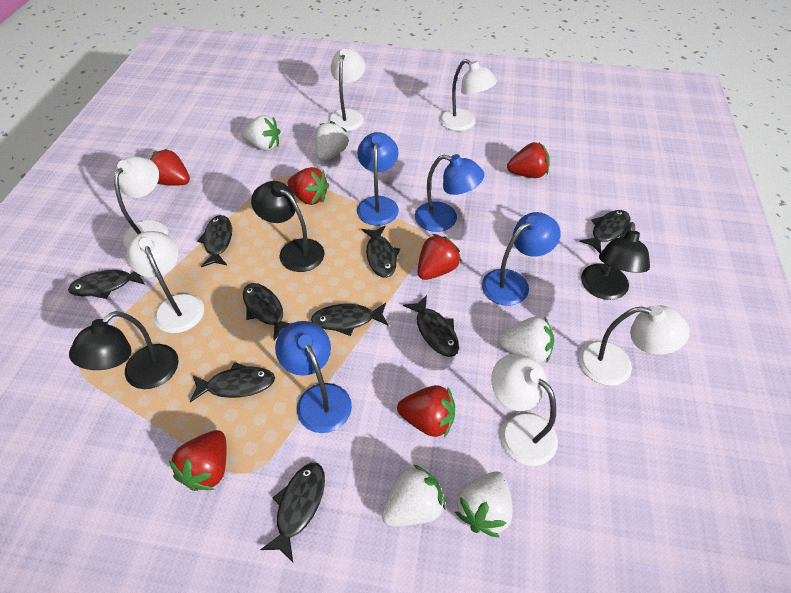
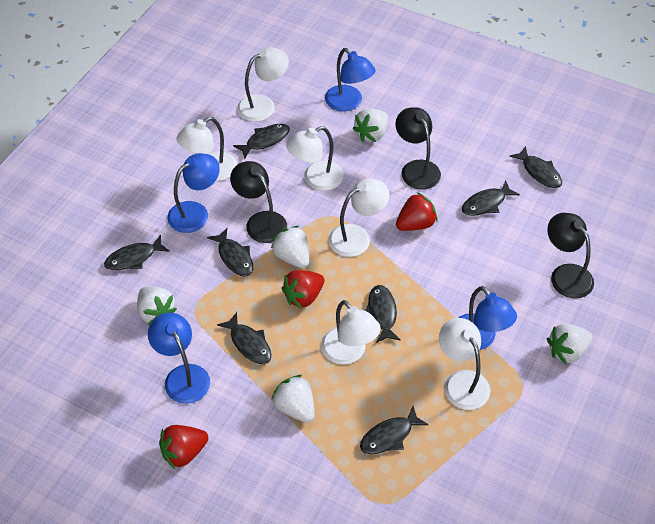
black fish: [68,270,145,299] [190,362,275,402] [197,215,232,267] [243,283,290,340] [260,463,325,562] [311,303,389,336] [362,225,400,278] [403,295,459,357] [579,210,630,253] = 9 -> [104,235,170,270] [207,228,253,277] [217,312,272,364] [233,124,290,159] [360,406,429,454] [365,285,401,343] [462,181,520,216] [509,146,562,188] = 8
red strawberry: [150,148,190,186] [169,430,227,491] [288,167,329,205] [397,385,455,438] [417,234,461,280] [507,142,550,178] = 6 -> [159,425,208,469] [282,270,324,309] [396,192,438,231] = 3

